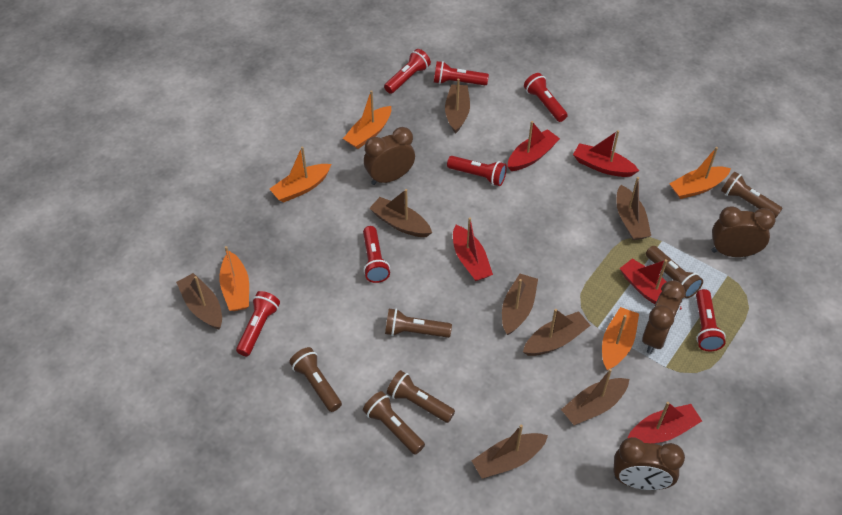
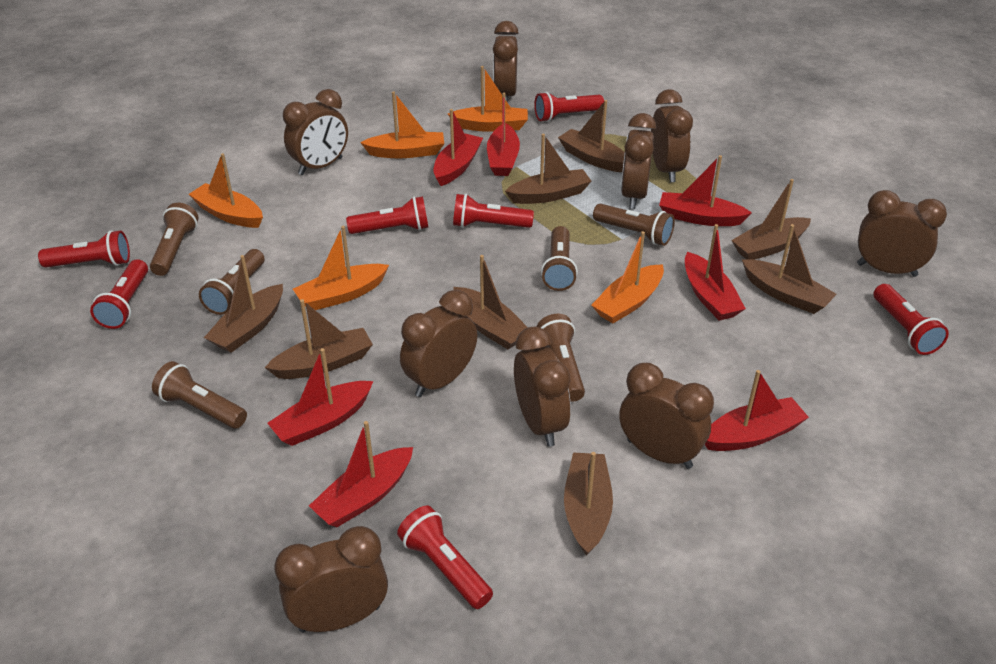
brown clock: [364,127,415,185] [613,437,685,490] [642,280,685,354] [712,206,776,257] = 4 -> [274,526,388,632] [283,89,348,175] [400,290,477,397] [493,21,519,103] [514,327,571,447] [619,363,714,469] [621,113,656,209] [651,89,693,182] [857,190,947,277] = 9
red boat: [453,217,493,281] [507,121,560,171] [573,130,639,177] [620,258,682,310] [628,402,702,444] = 5 -> [267,348,373,446] [309,421,413,527] [434,109,483,186] [487,93,520,176] [659,155,752,226] [685,224,746,321] [705,370,809,451] = 7

